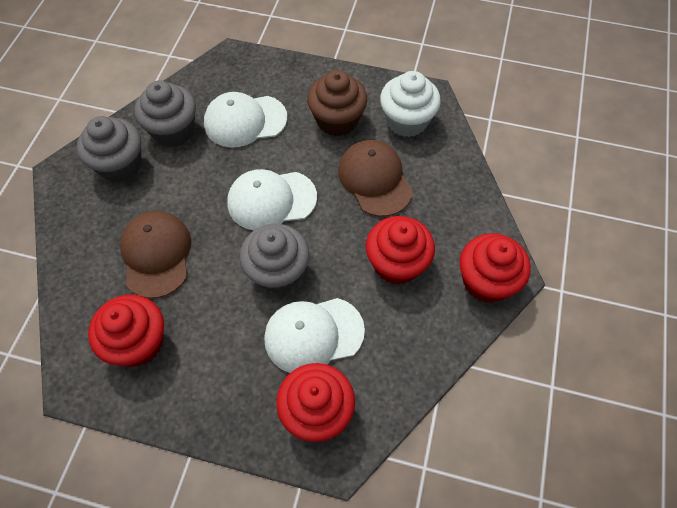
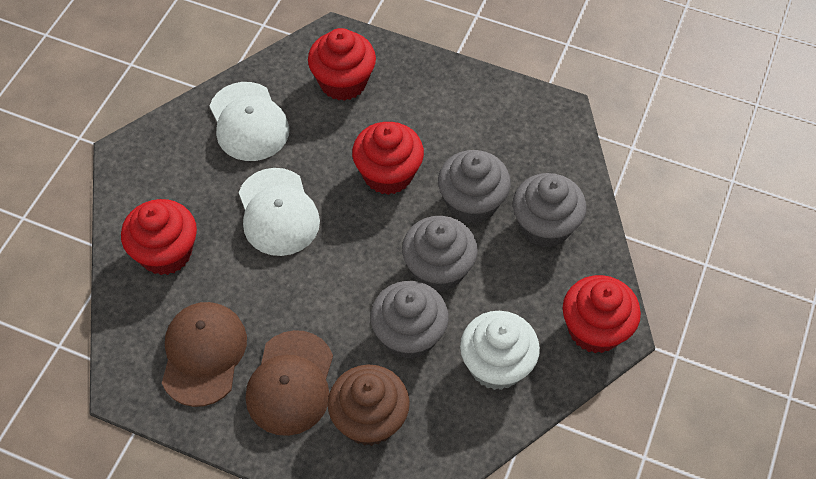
grey cupcake: [77,116,141,182] [134,81,196,147] [240,224,309,293] = 3 -> [370,281,449,359] [402,216,478,292] [438,150,511,224] [513,173,586,248] = 4
white cap: [204,92,287,148] [227,169,317,230] [264,298,365,373] = 3 -> [210,82,289,161] [239,168,320,256] = 2

